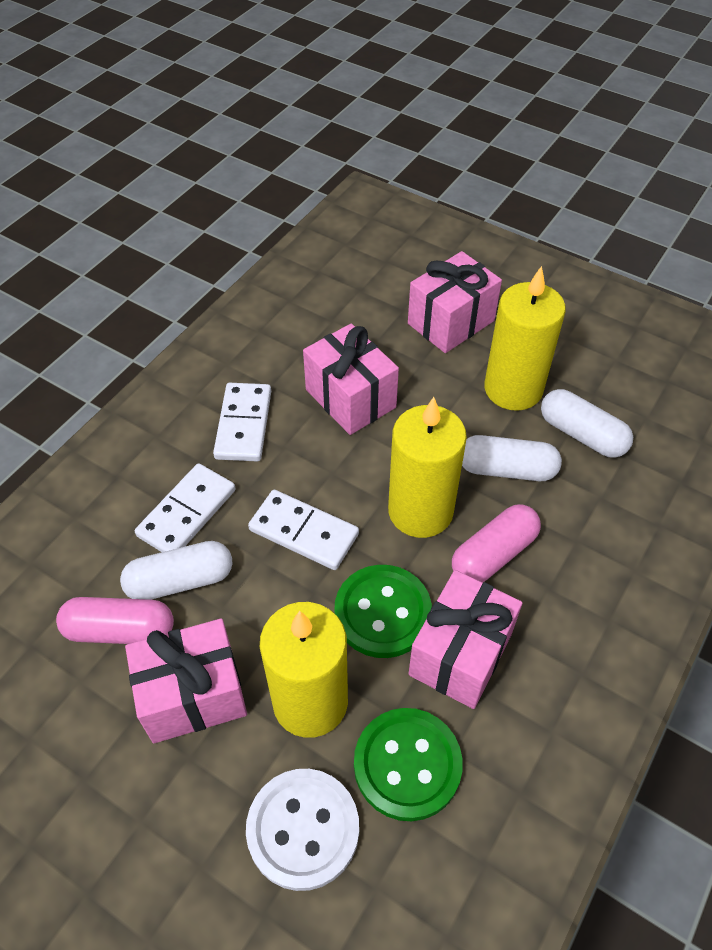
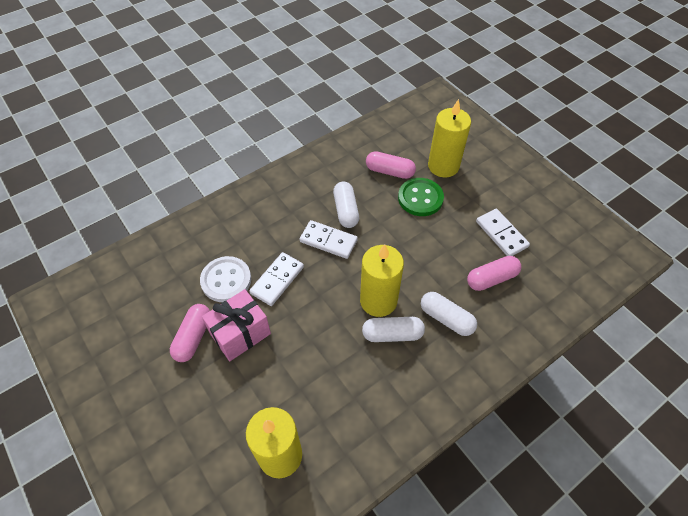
green button: [334,565,432,658] [354,708,463,821] = 2 -> [398,178,444,216] = 1
pink capsule: [56,597,174,644] [452,504,541,583] = 2 -> [170,304,210,362] [366,151,416,179] [467,256,521,291] = 3
pink gift: [125,618,247,743] [303,323,399,435] [408,251,502,353] [408,570,522,709] = 4 -> [202,289,271,361] = 1

